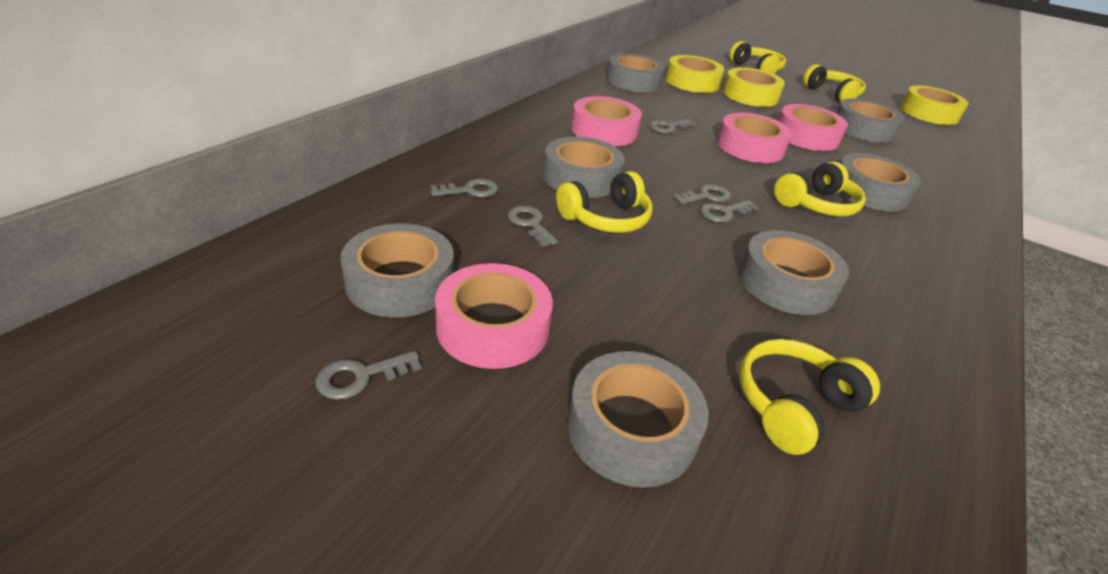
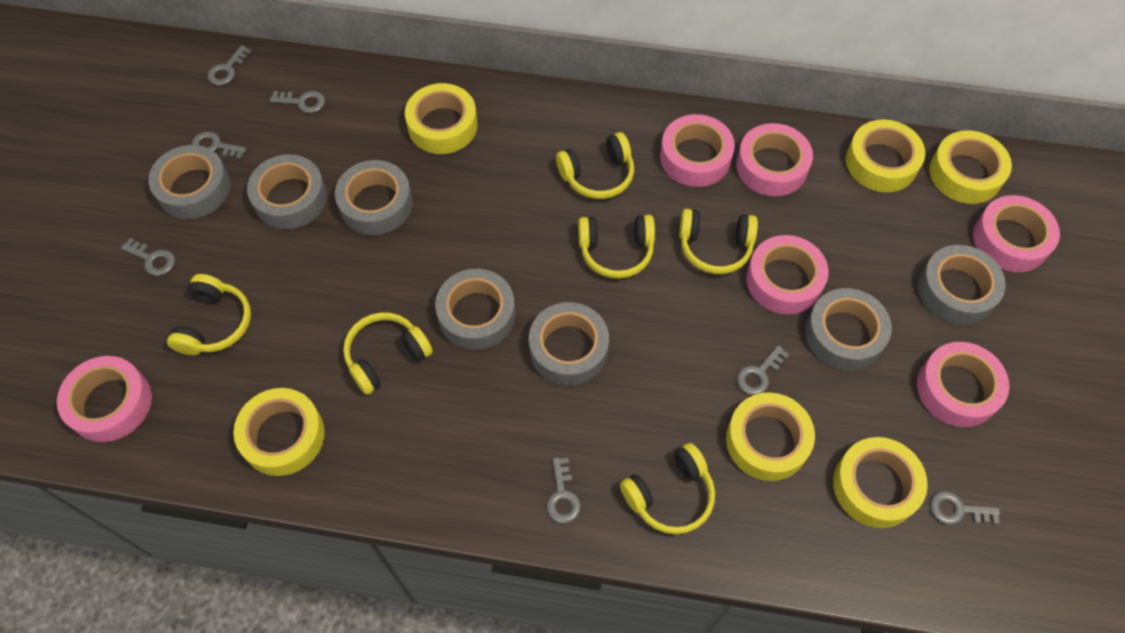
grey key: [316,351,421,400] [431,179,498,197] [507,206,558,247] [650,119,696,133] [673,184,731,204] [700,200,758,222] = 6 -> [121,238,175,276] [192,131,247,159] [207,45,252,85] [270,91,325,113] [547,457,581,523] [737,345,789,395] [930,491,1000,525] = 7
pink tape: [435,263,553,369] [571,96,642,146] [717,113,792,163] [778,104,848,151] = 4 -> [57,356,152,442] [660,114,735,187] [736,123,813,196] [746,235,829,314] [917,342,1009,427] [973,195,1060,272] = 6
yellow headphones: [556,171,653,233] [729,41,786,74] [739,339,880,455] [774,161,866,216] [803,64,866,102] = 5 -> [167,274,251,355] [343,312,433,395] [556,132,634,199] [578,215,655,279] [620,443,715,534] [679,209,758,274] = 6
yellow tape: [666,55,724,93] [723,67,785,107] [900,85,969,125] = 3 -> [233,388,325,476] [405,83,478,154] [726,392,815,481] [833,437,928,528] [846,120,925,192] [929,130,1012,204] = 6

